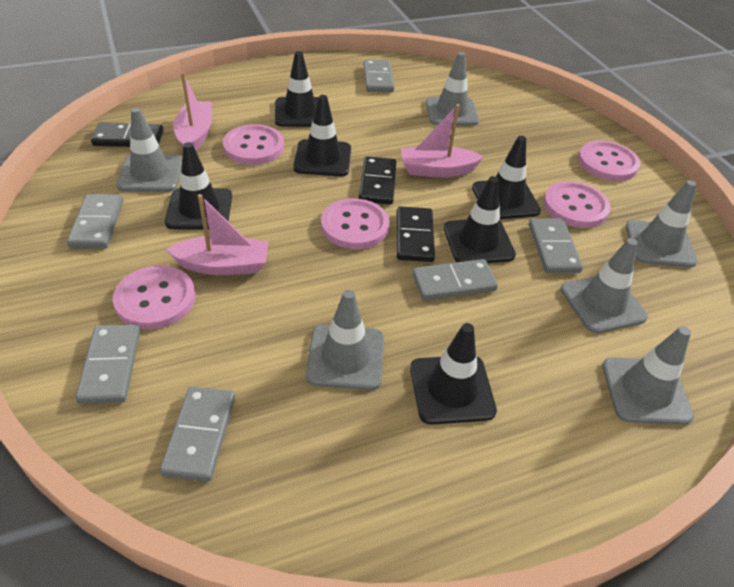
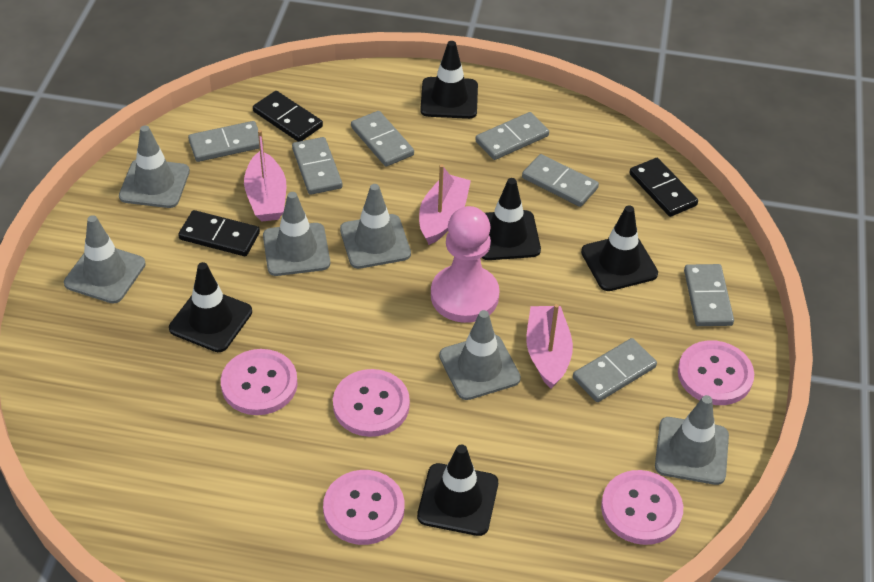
black traffic cone: [165,142,232,230] [275,51,319,127] [293,95,351,176] [410,323,497,425] [443,176,516,263] [472,136,541,219] = 6 -> [169,262,252,352] [417,444,498,536] [420,41,478,119] [482,178,541,260] [581,205,658,291] = 5
grey domino: [67,194,123,248] [75,324,140,404] [160,386,235,482] [364,60,394,92] [412,259,498,301] [529,218,583,273] = 6 -> [188,121,264,162] [292,137,342,195] [351,111,414,167] [475,112,549,160] [522,154,599,207] [573,338,657,402] [684,264,734,326] = 7
pink pawn: none = 0 -> [431,206,500,323] = 1

